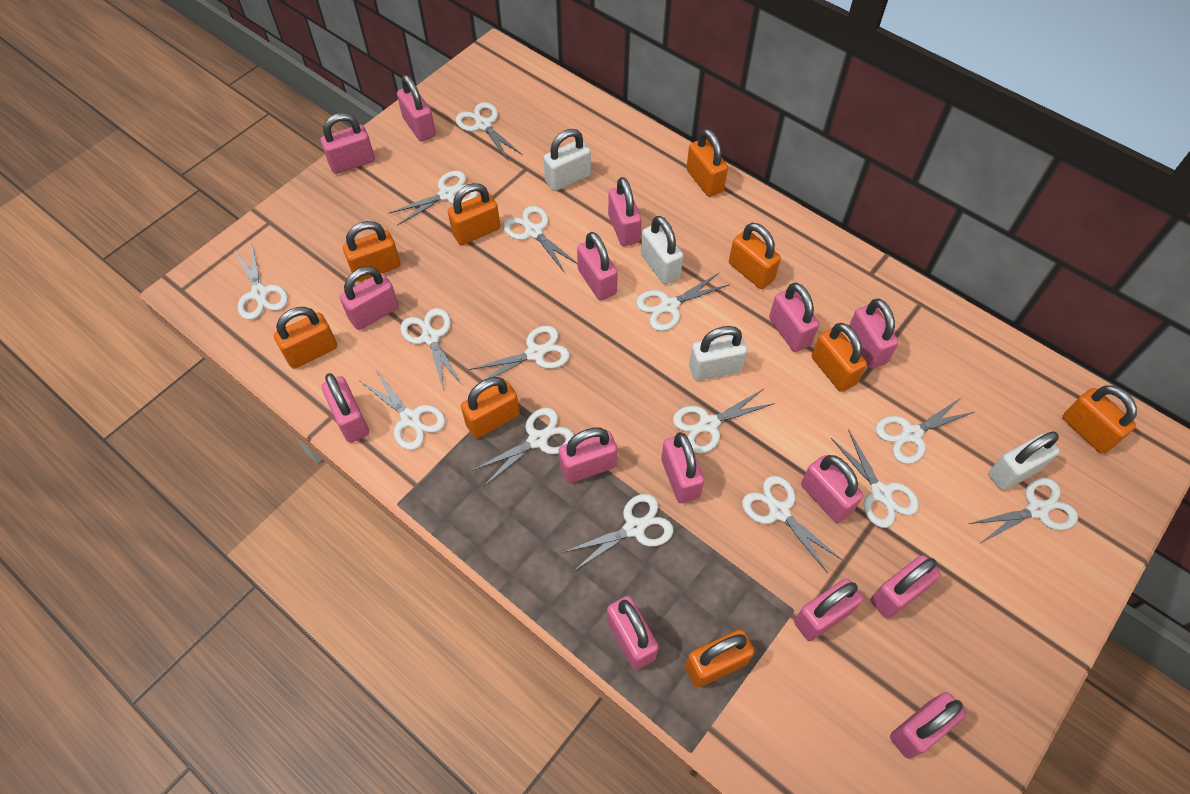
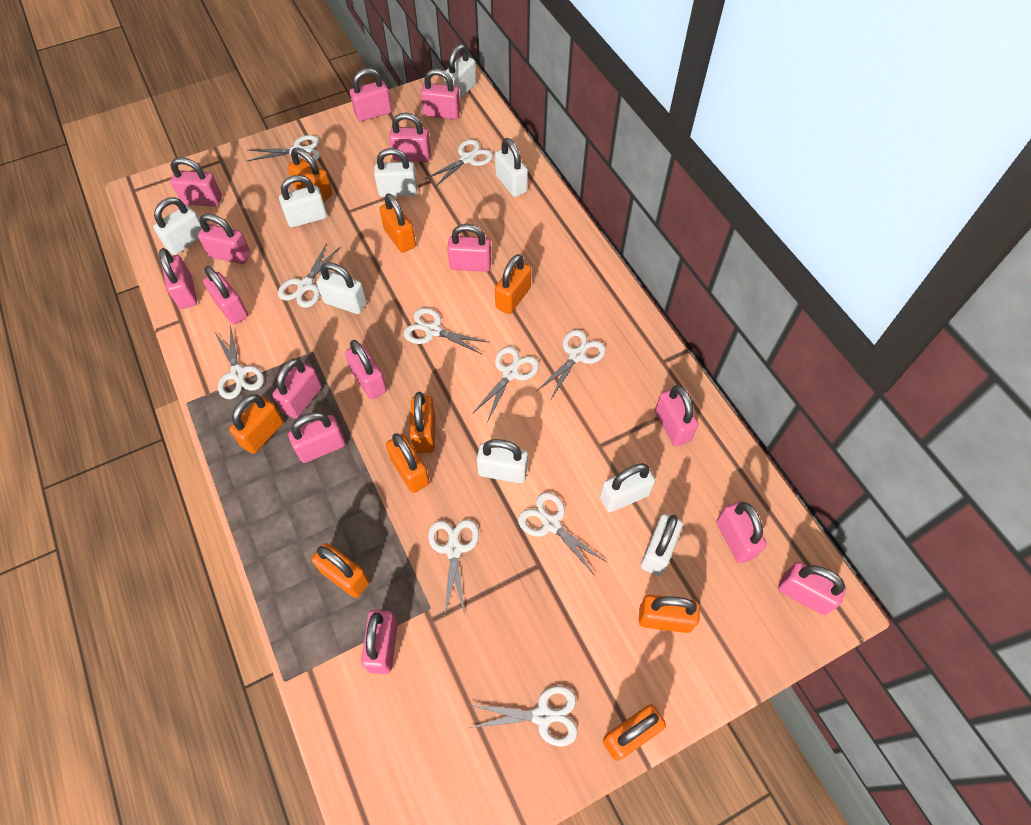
white padlock: [543,129,591,191] [641,216,684,284] [689,326,747,381] [988,431,1060,491] = 4 -> [153,197,202,255] [279,175,327,227] [317,262,367,314] [374,148,417,197] [443,44,476,99] [477,439,528,483] [495,138,528,197] [600,463,655,512] [641,514,683,576] = 9
white scissors: [235,246,288,320] [360,369,446,450] [389,171,478,226] [400,308,463,392] [456,102,523,161] [468,326,570,382] [472,408,574,486] [503,206,578,273] [564,494,674,572] [636,273,729,331] [673,389,775,453] [742,476,842,573] [831,429,919,528] [875,397,976,464] [968,478,1078,544] = 15 -> [215,325,264,399] [247,135,320,161] [278,243,340,308] [404,308,488,355] [425,139,493,188] [428,519,479,615] [469,686,577,747] [472,347,539,422] [518,492,608,574] [537,330,606,401] = 10

